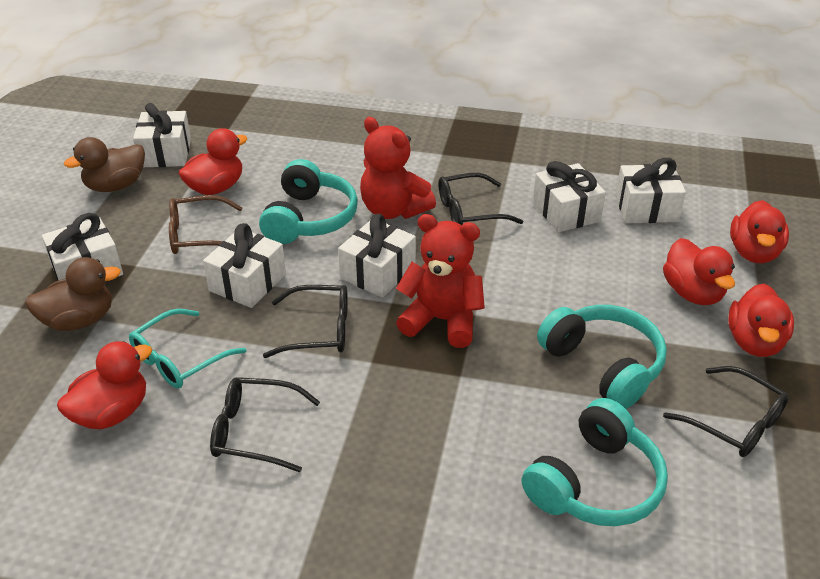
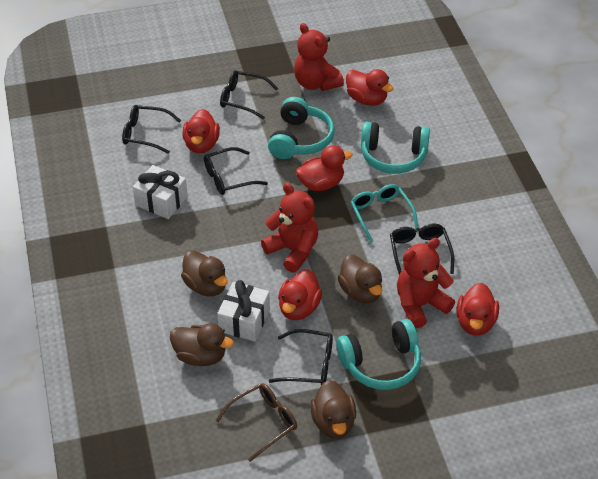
black glasses: [210,377,320,472] [263,285,348,358] [438,173,523,225] [663,366,789,457] = 4 -> [122,105,181,154] [204,147,268,195] [220,70,278,119] [268,329,333,385] [390,224,454,274] = 5
brown duck: [25,257,121,331] [64,137,145,192] = 2 -> [170,323,234,366] [181,250,228,296] [310,380,356,439] [338,255,382,303] = 4
red teddy bear: [360,117,436,219] [396,214,485,348] = 2 -> [261,183,318,273] [294,23,344,91] [397,238,455,328] = 3
white gift: [42,213,123,280] [133,103,191,167] [203,223,286,308] [338,214,416,298] [533,161,606,232] [616,158,686,223] = 6 -> [133,165,188,219] [217,280,270,341] = 2

